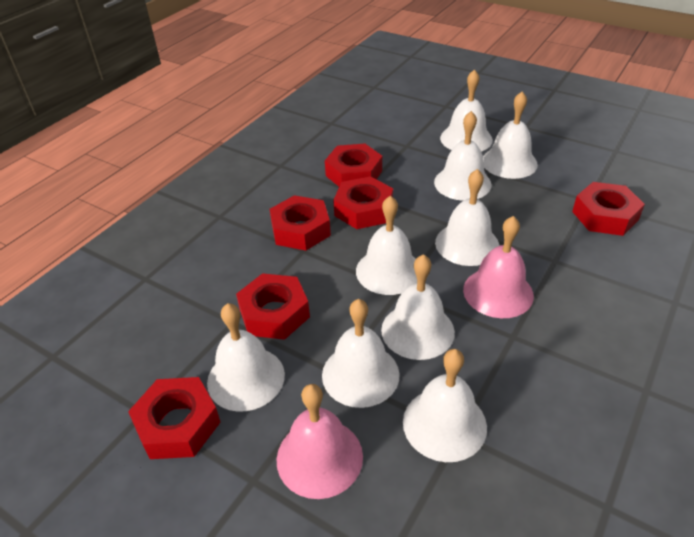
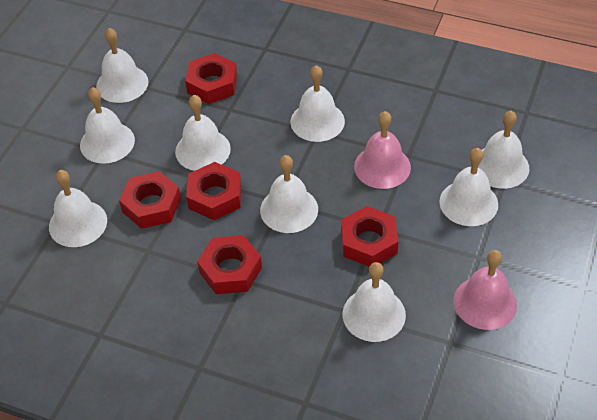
red nut: [128,377,221,459] [236,273,310,340] [270,195,331,251] [325,143,382,186] [333,176,393,229] [572,182,645,236] = 6 -> [119,171,181,229] [185,53,237,104] [186,162,241,220] [197,235,262,294] [341,206,398,267] = 5

